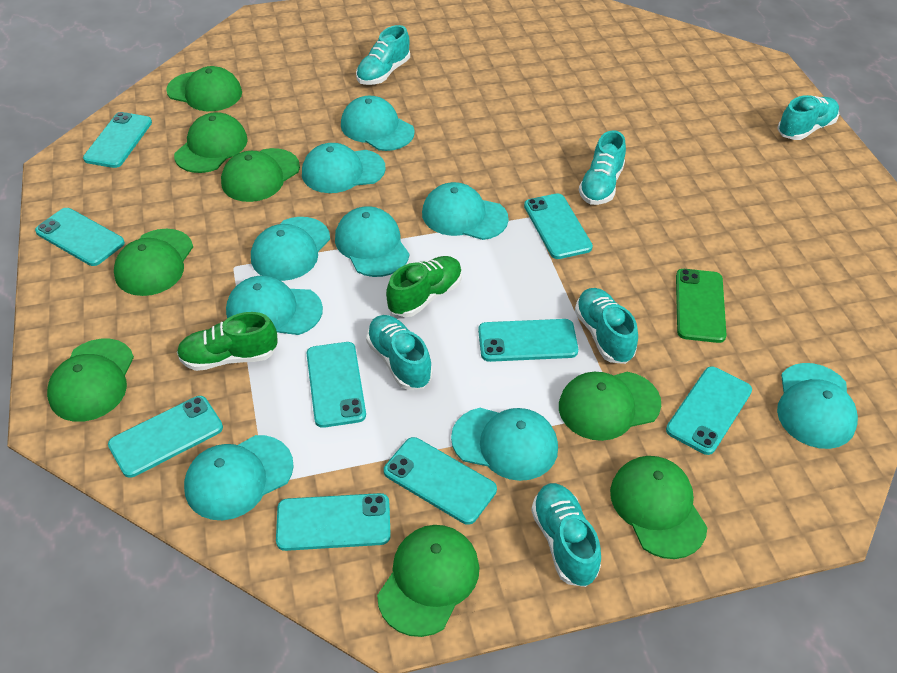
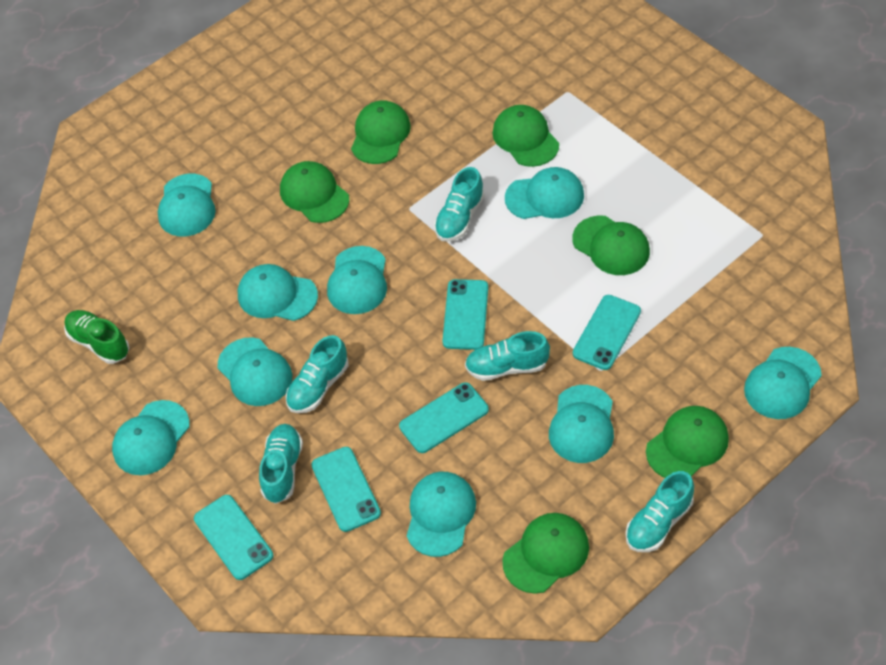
green cap: [47,339,134,422] [114,229,193,296] [166,66,242,111] [174,112,248,173] [221,148,300,202] [377,525,479,637] [559,372,661,441] [610,456,708,559] = 8 -> [280,161,349,223] [351,100,411,164] [492,105,559,167] [502,513,589,594] [572,216,650,275] [646,406,729,478] = 6
green phone: [676,269,727,343] = 1 -> none = 0
green shoe: [177,312,278,371] [386,256,462,317] = 2 -> [64,310,129,364] = 1
turquoise phone: [35,208,125,266] [83,112,152,168] [108,396,223,478] [276,493,391,551] [306,342,366,428] [384,437,497,525] [478,319,578,362] [524,193,593,259] [666,367,752,455] = 9 -> [194,495,273,580] [311,447,381,532] [399,382,489,453] [442,279,488,350] [573,295,641,370] = 5
turquoise shoe: [356,25,410,85] [366,315,433,390] [531,483,601,587] [575,288,638,364] [579,130,626,205] [777,95,839,140] = 6 -> [259,424,303,504] [285,335,348,413] [434,167,485,242] [465,331,550,381] [626,471,694,552] = 5

